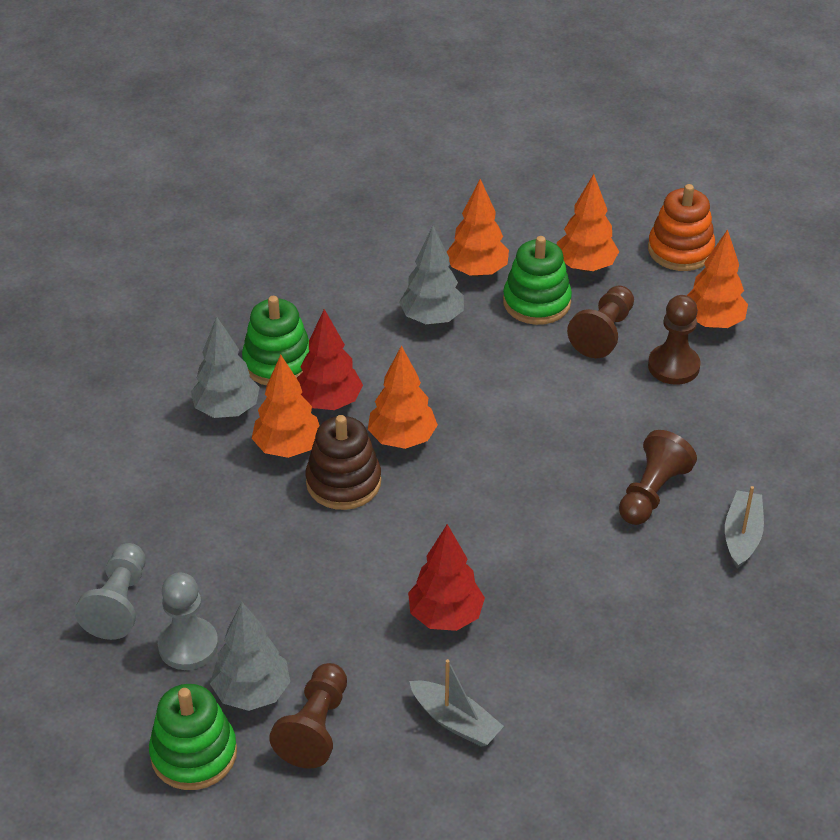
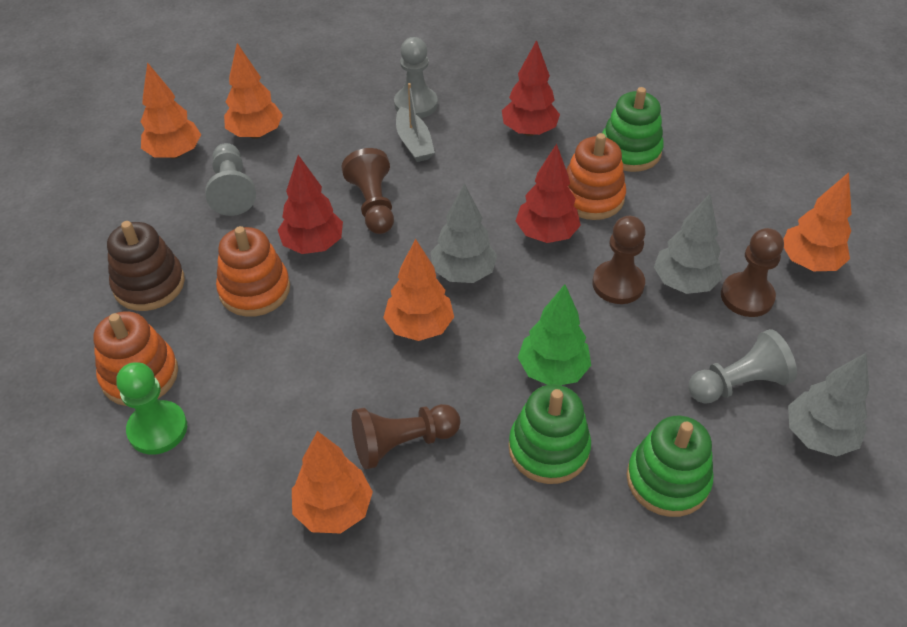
green pawn: none = 0 -> [116,362,187,455] = 1
green tree: none = 0 -> [518,284,591,385] = 1
grey boat: [409,659,504,747] [725,486,764,569] = 2 -> [396,83,435,162] = 1
grey pawn: [75,543,146,640] [158,572,218,670] = 2 -> [205,143,256,216] [394,37,438,118] [688,329,797,404] = 3
orange stacking toy: [648,184,715,271] = 1 -> [93,311,178,406] [216,226,290,317] [566,133,626,220] = 3
red tree: [297,309,363,410] [408,524,485,631] = 2 -> [278,155,343,254] [502,40,560,136] [516,144,581,243] = 3

